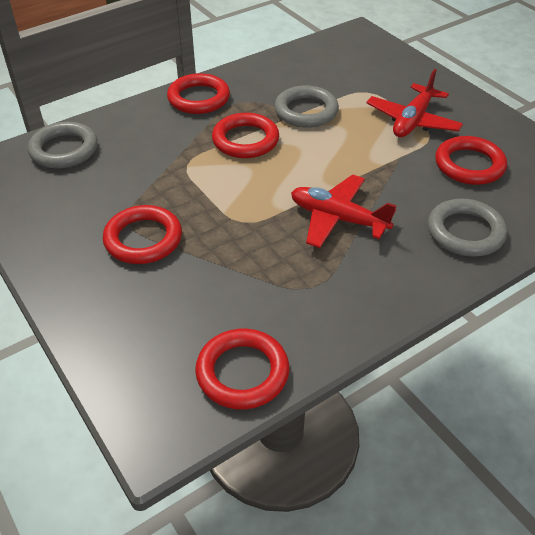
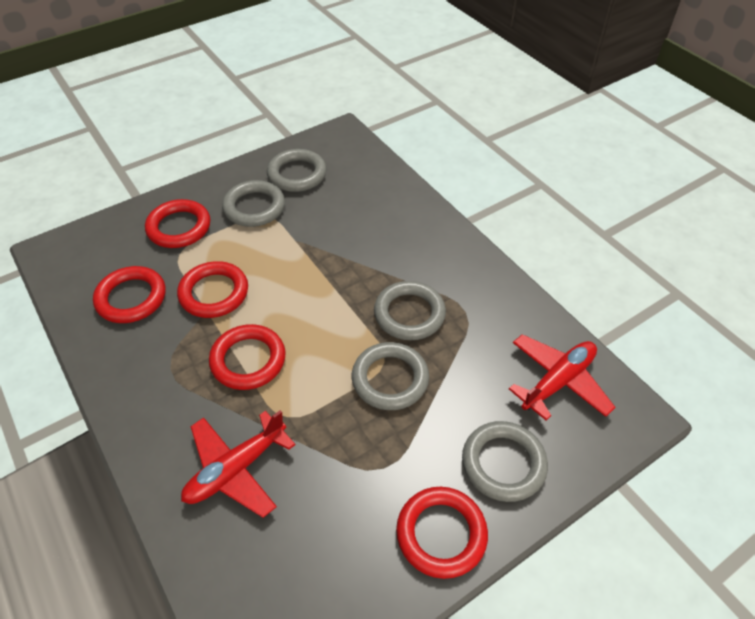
grey ring: [28,122,98,169] [274,85,339,128] [428,198,507,257] = 3 -> [222,180,285,227] [267,149,327,192] [352,342,429,410] [374,281,446,340] [462,421,548,502] = 5

